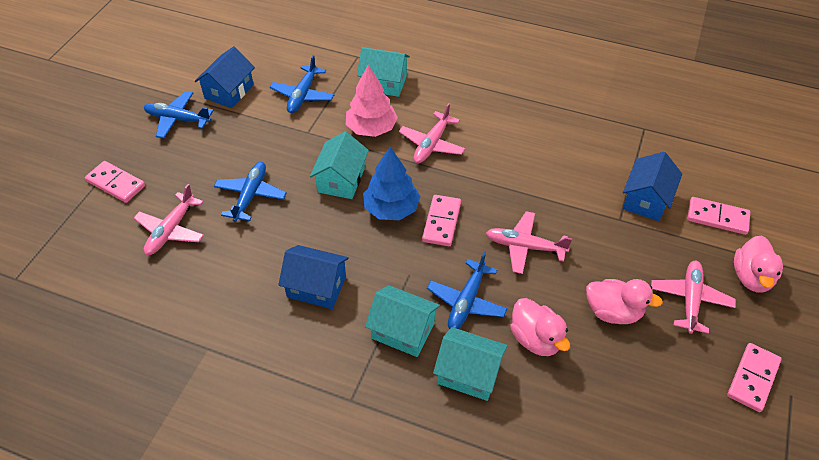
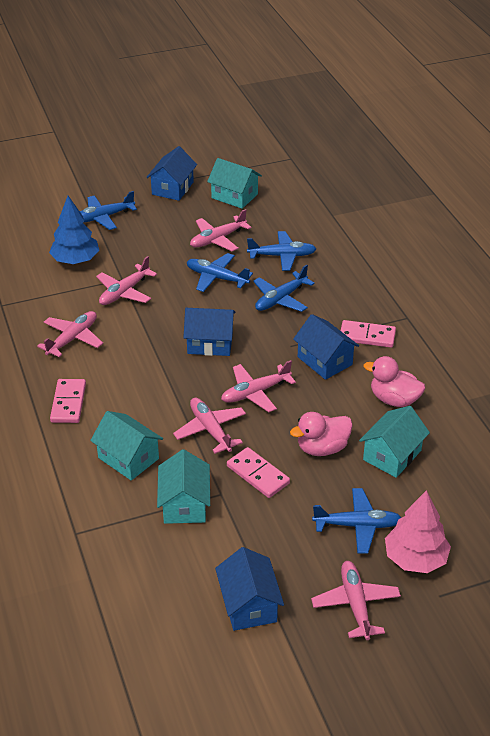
blue house: [195,46,255,108] [278,245,349,309] [623,152,682,221] = 3 -> [146,146,197,201] [183,308,236,356] [215,547,284,631] [293,314,359,380] = 4
blue plane: [144,91,214,139] [214,162,287,222] [270,55,334,113] [427,252,508,329] = 4 -> [80,191,137,230] [187,253,253,292] [247,231,316,271] [253,265,315,312] [312,488,401,553] = 5
pink domino: [85,161,145,203] [422,195,461,246] [687,197,750,235] [727,343,781,412] = 4 -> [50,379,86,423] [227,447,290,498] [341,320,396,348] = 3
pink duck: [510,298,570,356] [586,279,663,324] [734,235,783,292] = 3 -> [290,412,353,456] [364,356,425,407] = 2
pink plane: [134,184,204,255] [399,103,465,163] [486,211,572,274] [651,261,736,334] = 4 -> [37,311,103,357] [96,256,157,305] [173,398,246,454] [190,209,251,251] [221,360,296,412] [311,561,401,640] = 6

